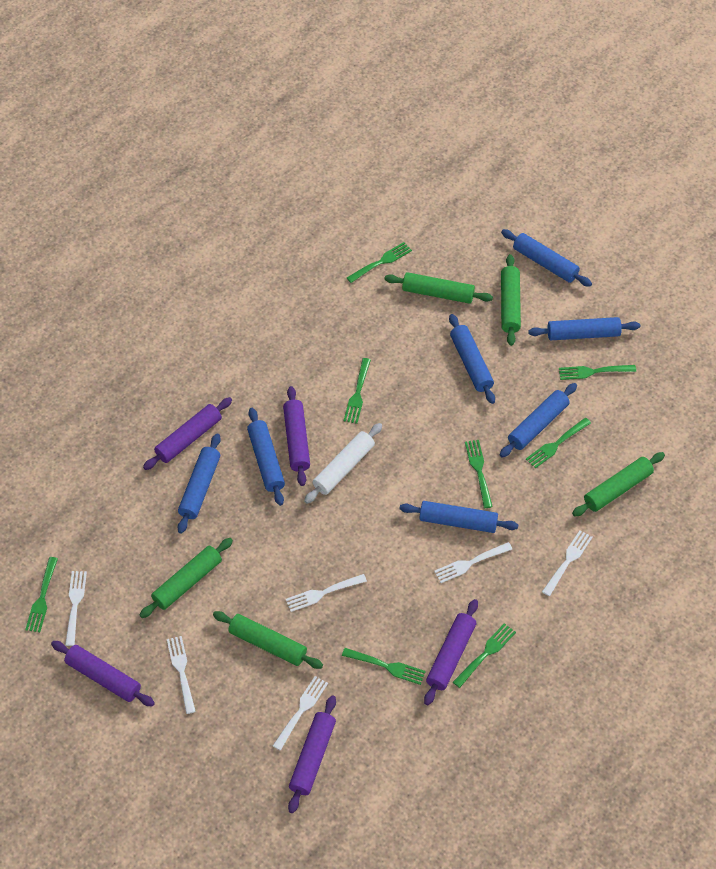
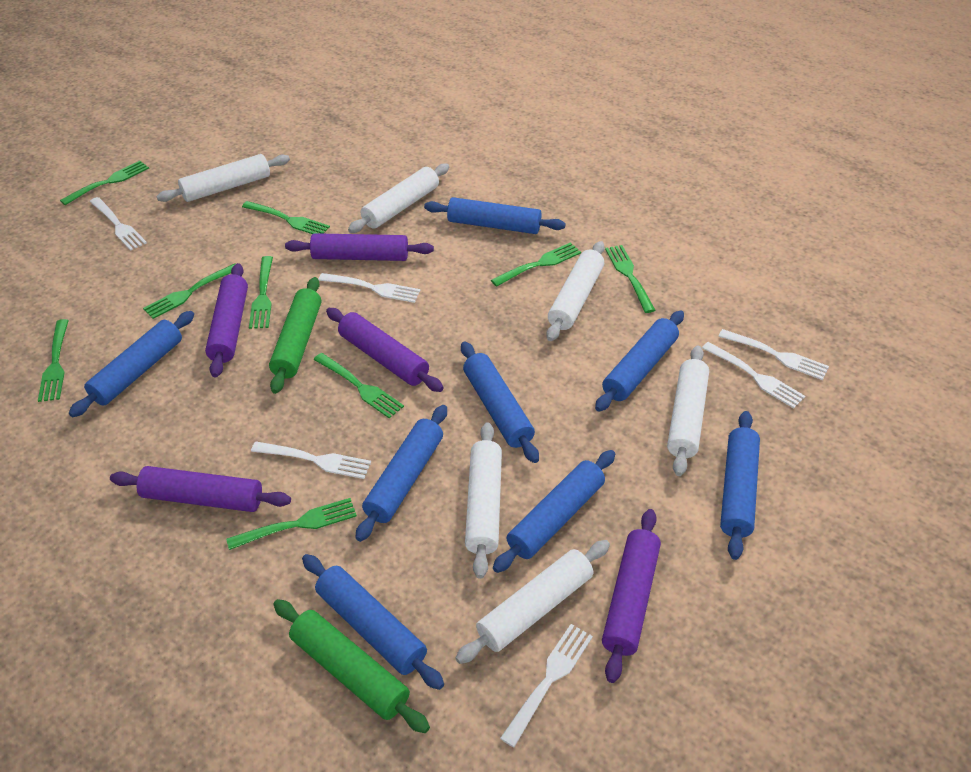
blue rolling pin: [178,434,221,534] [247,408,285,506] [400,501,518,533] [449,314,495,404] [500,383,577,458] [501,229,592,287] [528,317,640,340] = 7 -> [69,311,194,417] [302,554,444,690] [355,405,447,542] [424,197,566,234] [461,341,539,463] [493,450,615,573] [595,310,684,412] [720,411,760,560] = 8
green fork: [25,557,58,632] [342,648,426,685] [344,358,371,424] [347,242,412,283] [453,623,516,688] [465,440,493,508] [526,418,591,469] [559,365,636,380] = 8 -> [38,319,69,402] [60,161,149,205] [143,263,236,319] [226,498,357,550] [242,201,330,234] [249,256,273,329] [314,353,404,418] [491,242,581,287] [605,245,655,313] = 9
green rolling pin: [140,538,233,618] [213,611,323,669] [384,272,493,304] [501,254,521,346] [572,452,665,517] = 5 -> [269,277,321,394] [273,599,430,733] = 2
white rolling pin: [304,423,382,504] = 1 -> [156,154,290,202] [348,164,449,233] [455,540,610,664] [465,422,502,579] [546,241,605,341] [667,346,709,476] = 6

